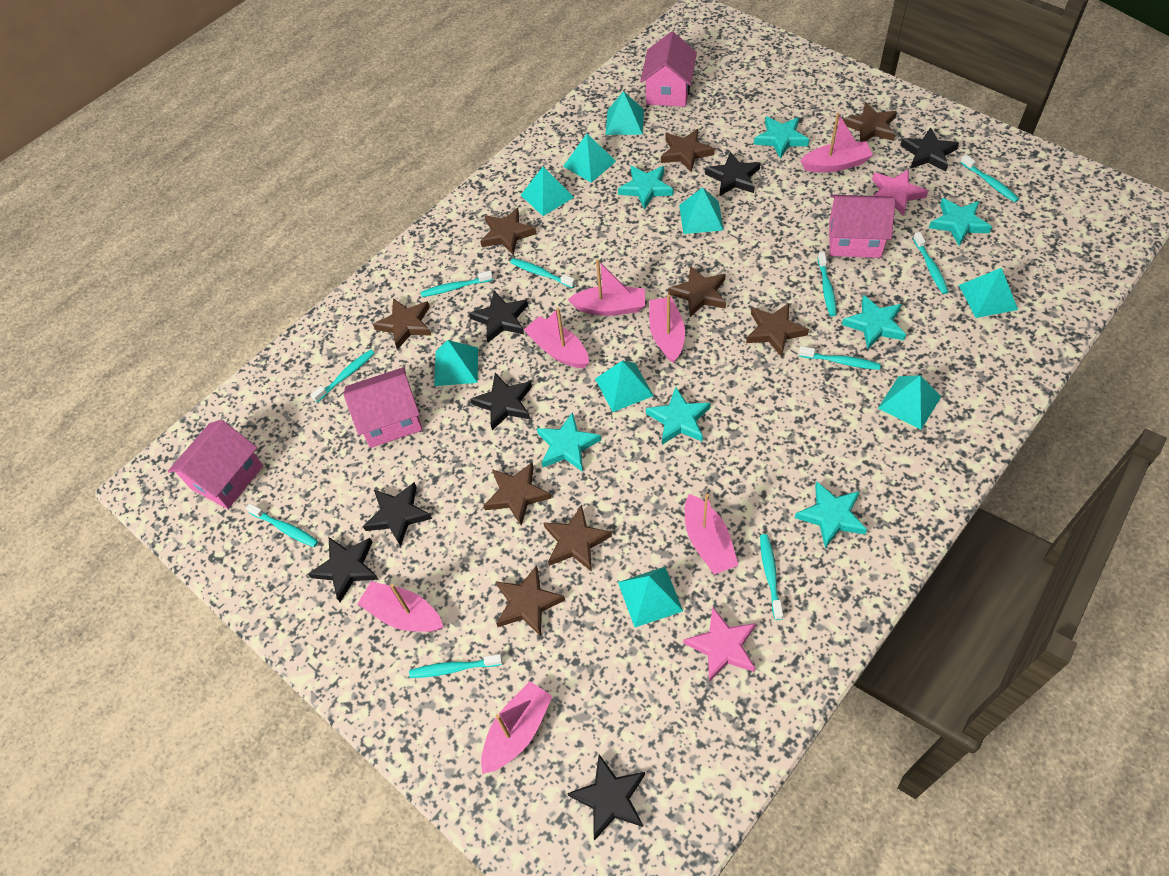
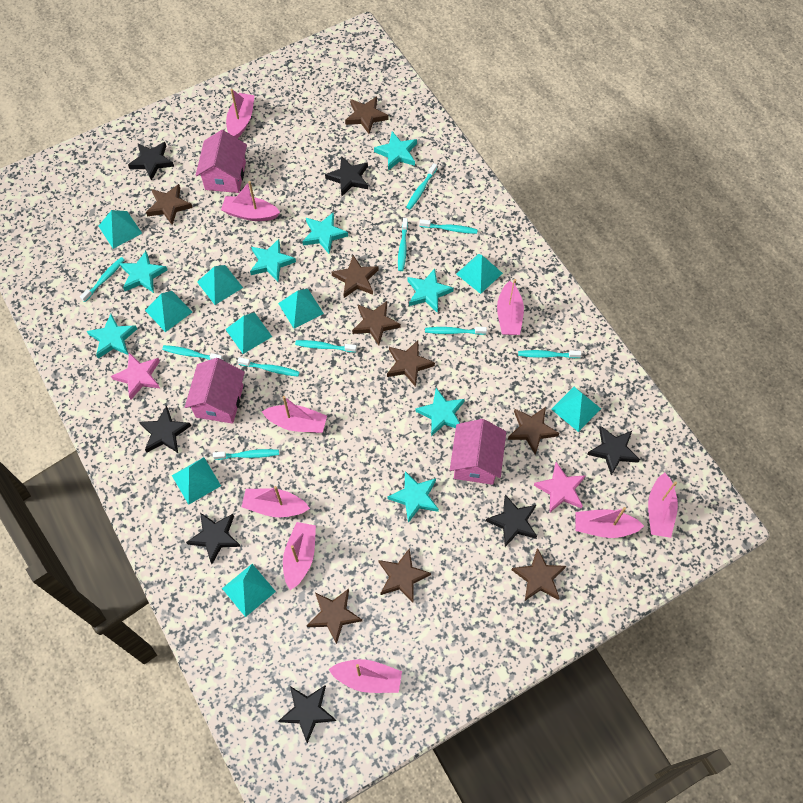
pink boat: [357,581,443,632] [481,681,553,774] [524,308,589,368] [568,259,645,316] [649,294,685,363] [685,494,738,575] [800,113,873,172] = 7 -> [221,181,280,221] [226,89,255,138] [241,486,310,517] [262,396,327,433] [283,522,316,590] [328,659,402,693] [497,279,524,335] [576,507,644,538] [648,473,678,538] = 9
pink house: [168,420,263,509] [343,367,423,448] [640,31,697,107] [829,195,896,258] = 4 -> [185,358,245,424] [196,130,247,193] [450,419,506,485] = 3
turquoise star: [537,412,601,472] [618,166,673,210] [646,387,711,445] [754,117,809,159] [795,482,867,548] [842,295,906,350] [929,198,992,246] = 7 -> [87,314,137,359] [120,251,167,293] [250,239,296,282] [302,212,348,254] [374,132,417,171] [387,471,439,523] [407,268,454,313] [415,388,465,436] = 8

